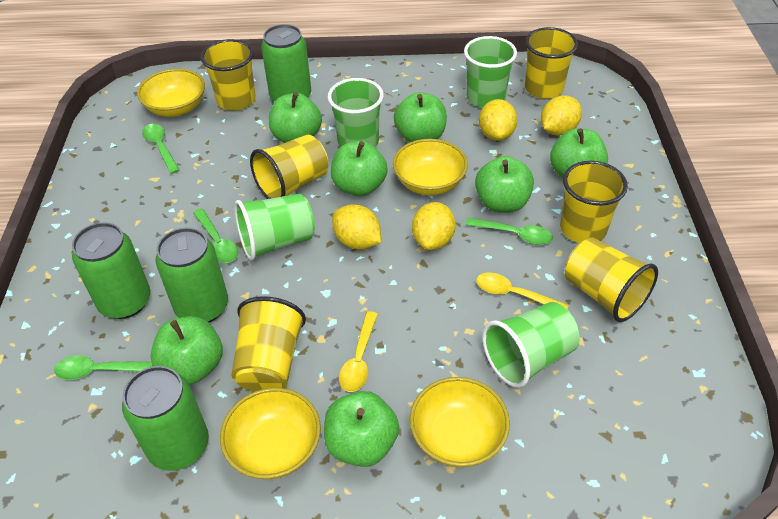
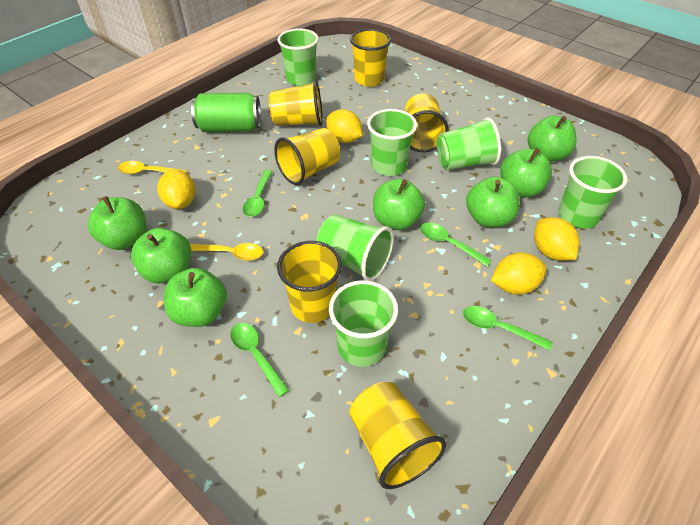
green can: [72,222,150,319] [122,366,209,471] [155,228,228,323] [261,24,311,101] = 4 -> [191,93,261,132] = 1
green cup: [235,193,315,261] [328,78,384,147] [464,36,517,108] [482,302,580,388] = 4 -> [278,28,319,86] [317,214,394,281] [329,280,398,367] [367,109,417,176] [437,117,501,170] [558,156,627,228] = 6
yellow bowl: [137,69,205,117] [220,388,321,479] [393,139,468,195] [410,377,510,467] = 4 -> none = 0

